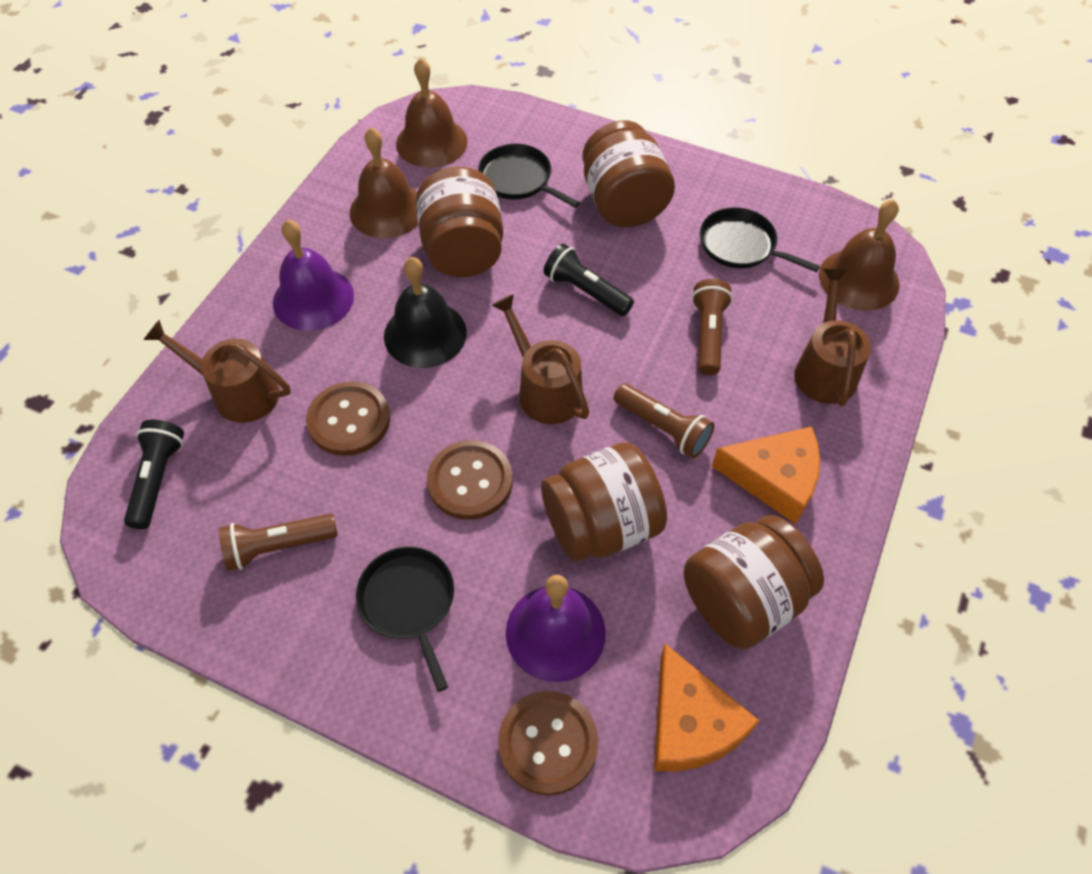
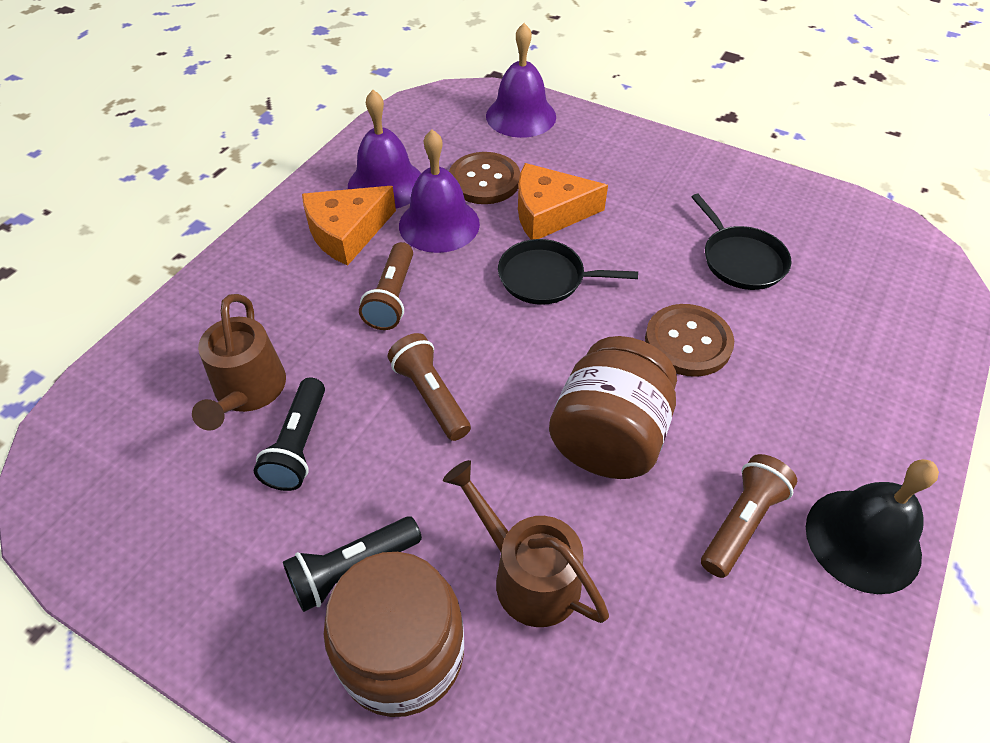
black pan: [356,547,454,692] [478,144,580,208] [700,207,820,272] = 3 -> [498,239,638,305] [692,194,791,290] = 2
brown bell: [350,127,418,238] [396,58,468,168] [819,199,899,311] = 3 -> none = 0
brown button: [306,382,390,456] [427,440,513,520] [498,691,598,796] = 3 -> [449,152,520,204] [645,304,734,377] = 2
brown jar: [416,167,503,277] [541,442,667,562] [583,120,675,227] [684,515,824,649] = 4 -> [323,552,464,717] [549,336,677,479] = 2
brown watering can: [143,320,290,423] [492,294,589,424] [794,269,871,406] = 3 -> [192,294,286,431] [443,460,609,627] = 2
purple bell: [273,219,354,331] [506,575,606,682] = 2 -> [348,90,421,208] [399,130,480,253] [486,23,556,138] = 3

